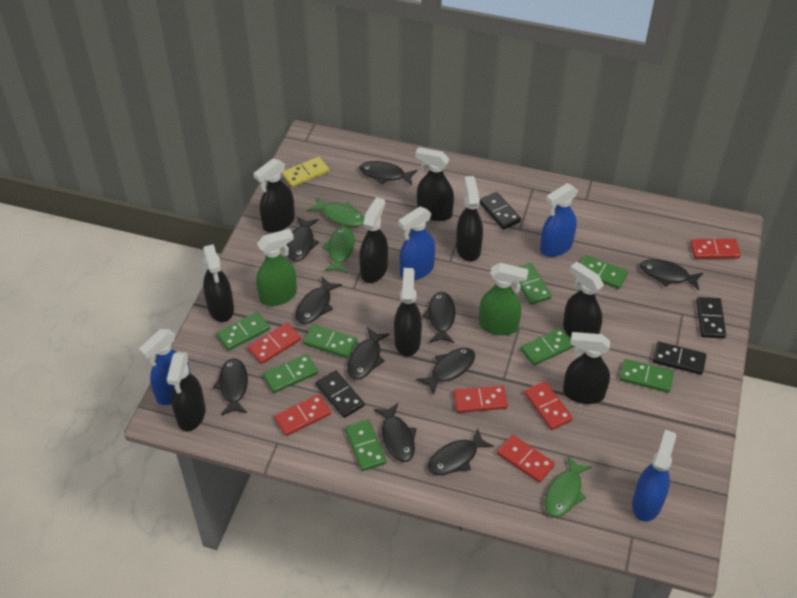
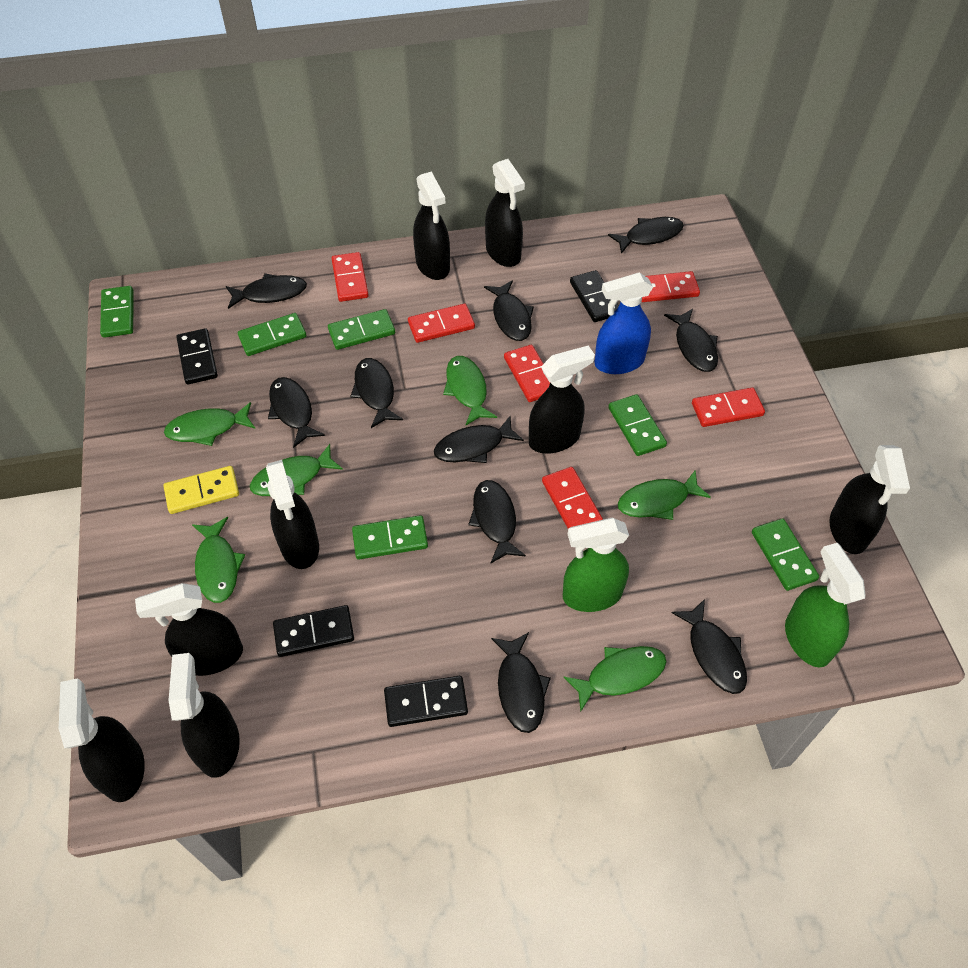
black spray bottle: [166,352,205,431] [203,244,234,322] [253,158,295,233] [359,197,388,283] [394,268,422,356] [415,147,454,221] [456,176,483,262] [563,262,604,337] [563,332,610,404] = 9 -> [59,678,145,802] [135,583,243,676] [168,653,240,778] [266,460,319,569] [413,171,450,280] [485,159,525,267] [529,345,595,454] [830,445,910,554] = 8
blue spray bottle: [139,329,191,405] [398,207,435,280] [540,183,578,257] [632,430,676,522] = 4 -> [594,272,653,374] = 1
green domino: [216,312,270,351] [263,354,318,393] [303,324,357,358] [345,420,386,471] [518,263,552,305] [521,328,574,366] [580,255,628,289] [619,359,674,393] = 8 -> [100,286,133,338] [238,313,306,356] [328,309,395,350] [352,515,428,559] [608,394,667,456] [752,518,819,591] = 6
green fish: [308,196,364,227] [322,226,355,273] [545,455,592,517] = 3 -> [164,402,255,446] [192,517,245,603] [250,444,343,496] [443,356,497,425] [563,646,667,712] [618,470,711,520] = 6

